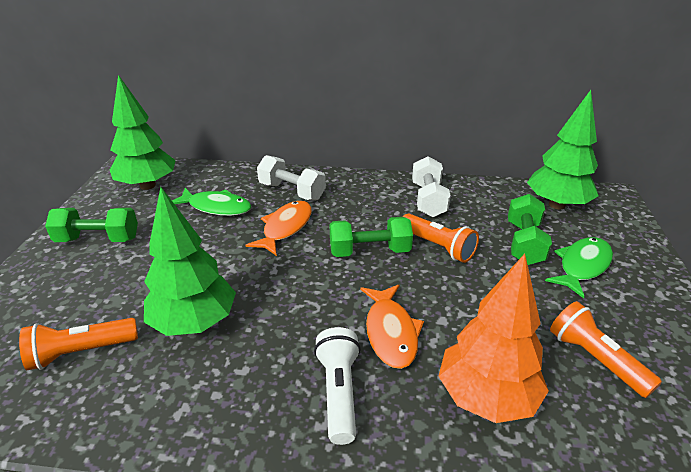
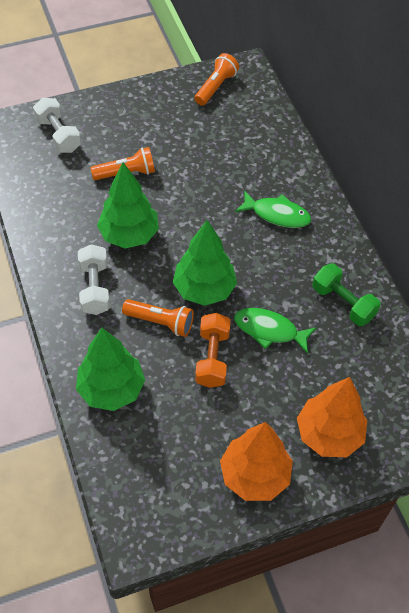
green dumbbell: [45,208,138,242] [330,217,413,257] [508,194,552,265] = 3 -> [312,264,381,326] = 1
orange dumbbell: none = 0 -> [195,313,231,388] = 1
orange fish: [245,201,312,256] [360,284,424,369] = 2 -> none = 0
orange tree: [438,254,549,423] = 1 -> [220,422,293,501] [297,377,367,457] = 2
white flashlight: [314,327,361,445] = 1 -> none = 0

